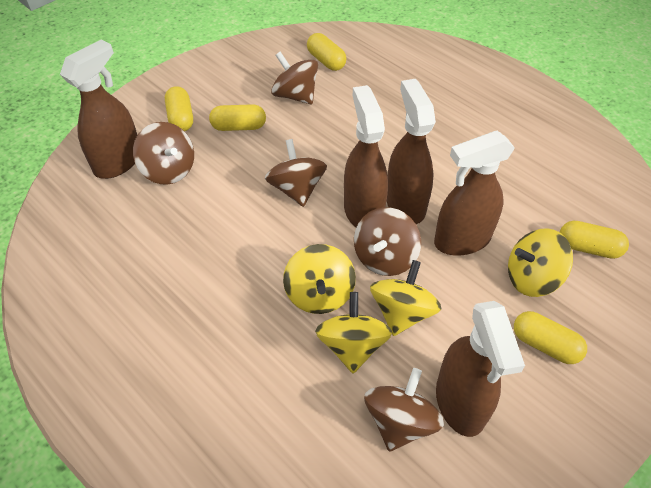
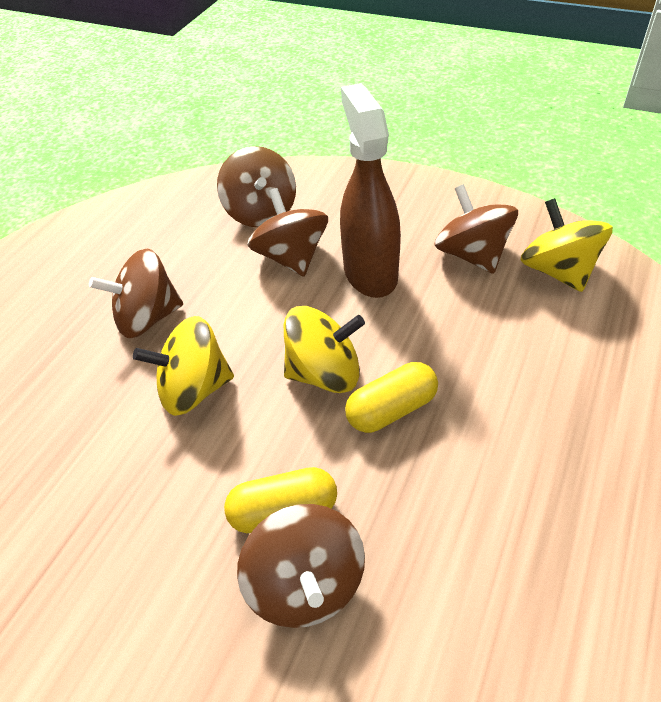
brown spray bottle: [60,39,137,179] [344,85,388,227] [387,79,436,224] [434,130,515,256] [436,301,525,437] = 5 -> [340,83,401,298] = 1
yellow capsule: [165,86,193,131] [209,104,266,131] [307,33,347,71] [514,311,587,364] [560,221,629,259] = 5 -> [224,467,337,533] [345,362,438,433] = 2
yellow spinning top: [283,244,356,314] [315,292,392,374] [370,260,441,336] [508,228,573,297] = 4 -> [133,316,234,416] [284,306,365,393] [521,198,613,292] = 3

